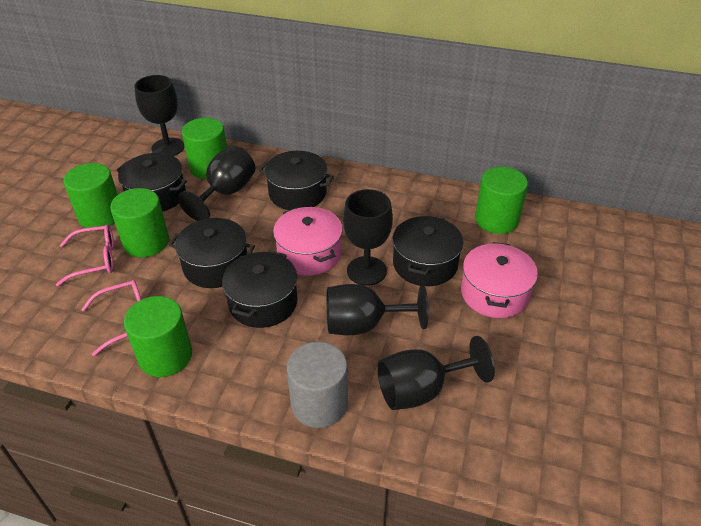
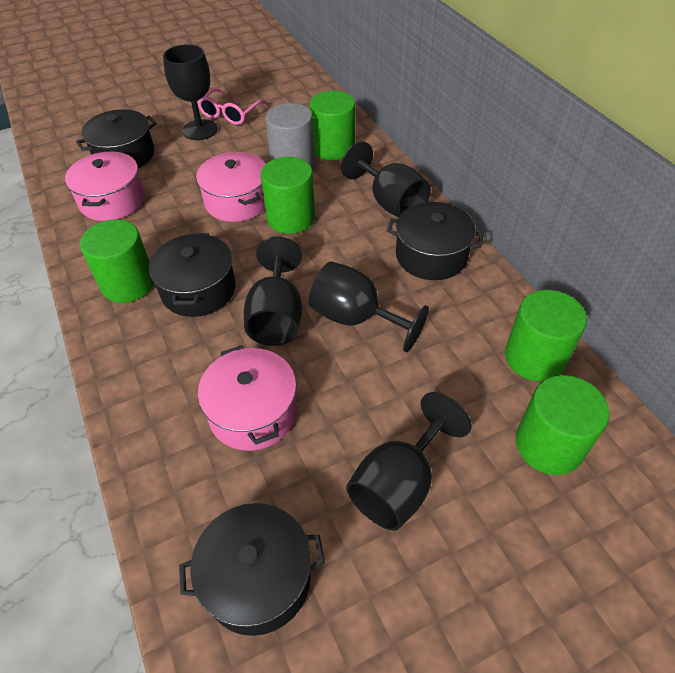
black pot: [117,153,187,212] [169,218,255,288] [222,251,298,328] [259,151,334,210] [393,215,464,286] = 5 -> [76,109,157,168] [149,233,236,317] [179,503,325,636] [387,202,484,280] = 4
pink glasses: [56,225,114,286] [81,280,142,356] = 2 -> [197,88,268,125] = 1
pink pot: [273,207,343,276] [461,242,538,318] = 2 -> [65,151,145,221] [196,152,265,222] [198,345,297,451] = 3

